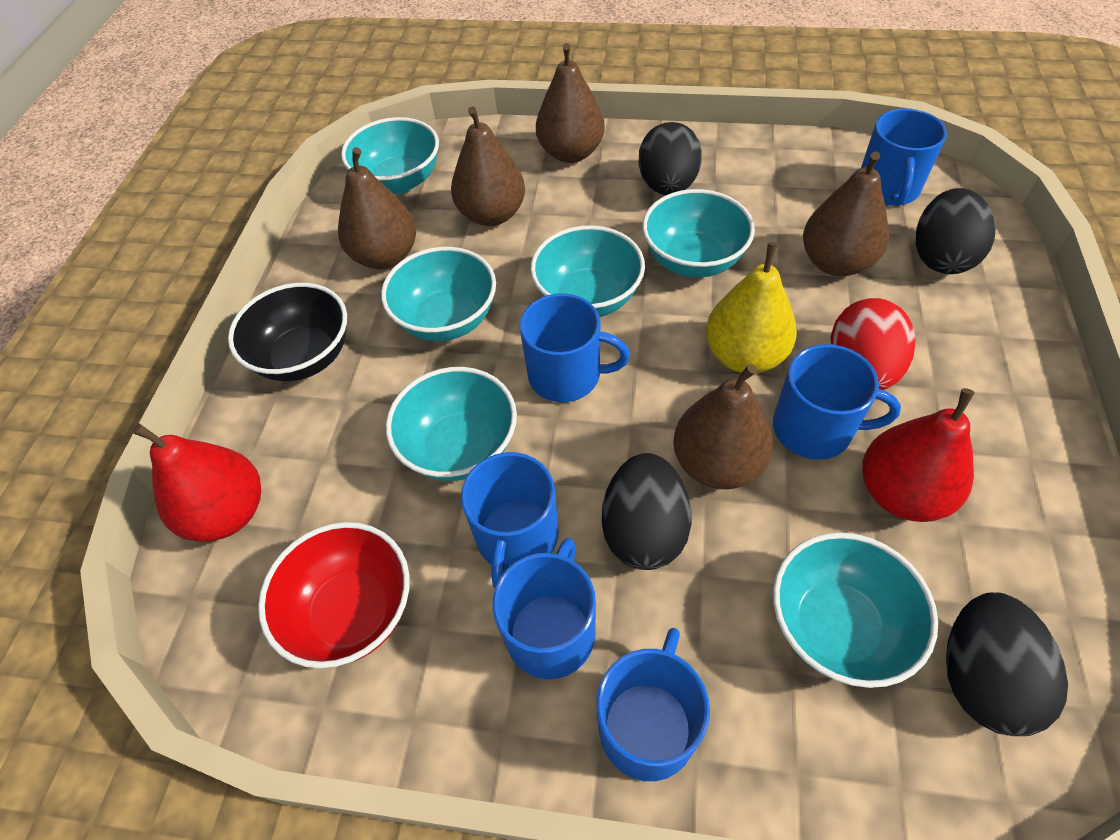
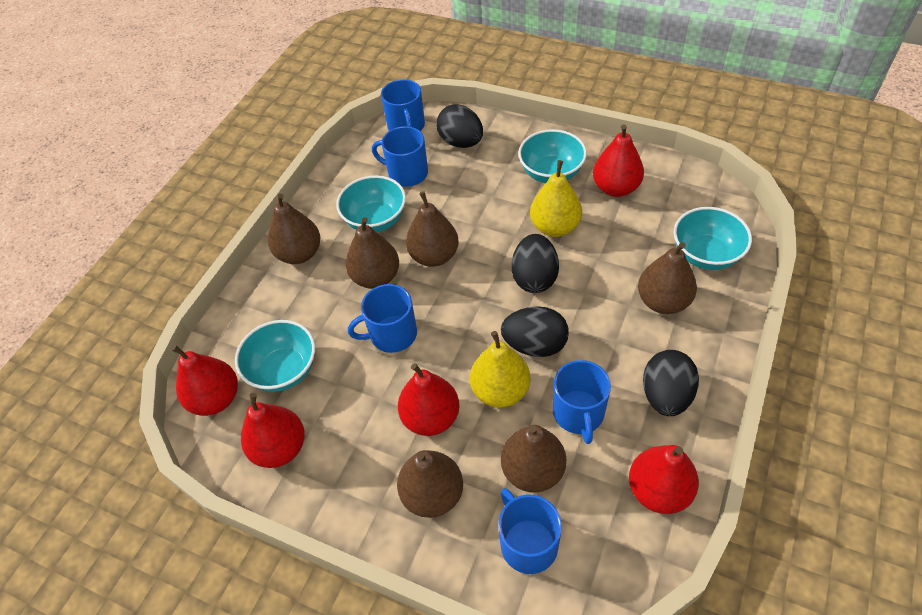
black bowl: [228,283,347,381] = 1 -> none = 0
blue mug: [461,452,559,588] [493,538,596,679] [519,293,630,402] [597,628,710,781] [773,344,901,460] [861,109,947,206] = 6 -> [348,284,417,353] [372,126,428,187] [381,79,425,131] [498,488,562,574] [553,360,611,444] = 5
brown pear: [338,147,416,269] [451,106,525,226] [536,43,605,163] [673,364,773,489] [803,151,889,276] = 5 -> [268,194,321,264] [346,217,399,289] [397,450,463,518] [406,191,459,267] [501,425,566,493] [638,242,697,314] = 6
red bowl: [258,522,410,668] = 1 -> none = 0
red egg: [831,298,916,390] = 1 -> none = 0
red pear: [132,423,261,542] [862,388,974,522] = 2 -> [171,345,238,416] [241,393,305,468] [398,363,459,436] [593,124,644,197] [629,445,699,514] = 5
turquoise bowl: [341,117,439,194] [381,247,496,341] [386,367,517,481] [530,225,645,317] [642,189,755,277] [773,532,938,688] = 6 -> [235,320,315,392] [336,175,406,232] [518,129,587,183] [674,207,752,270] = 4
yellow pear: [706,242,797,373] = 1 -> [470,331,530,408] [530,160,582,237] = 2

